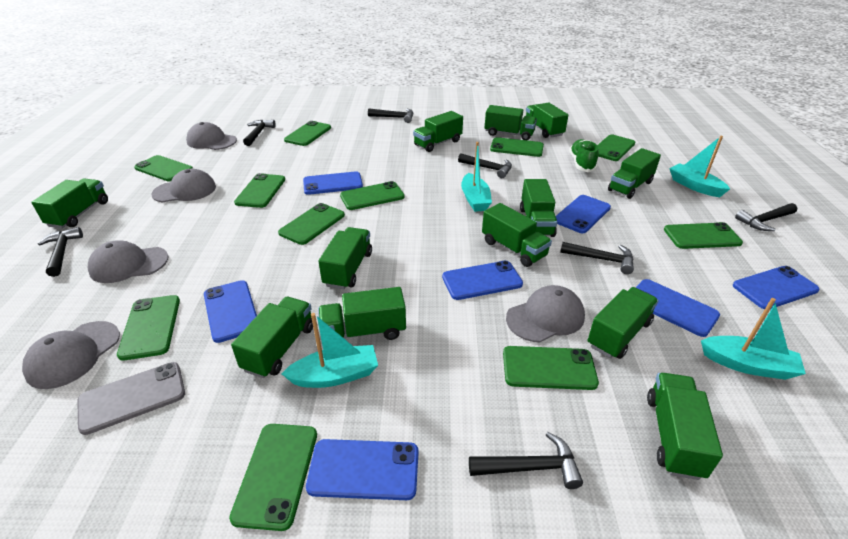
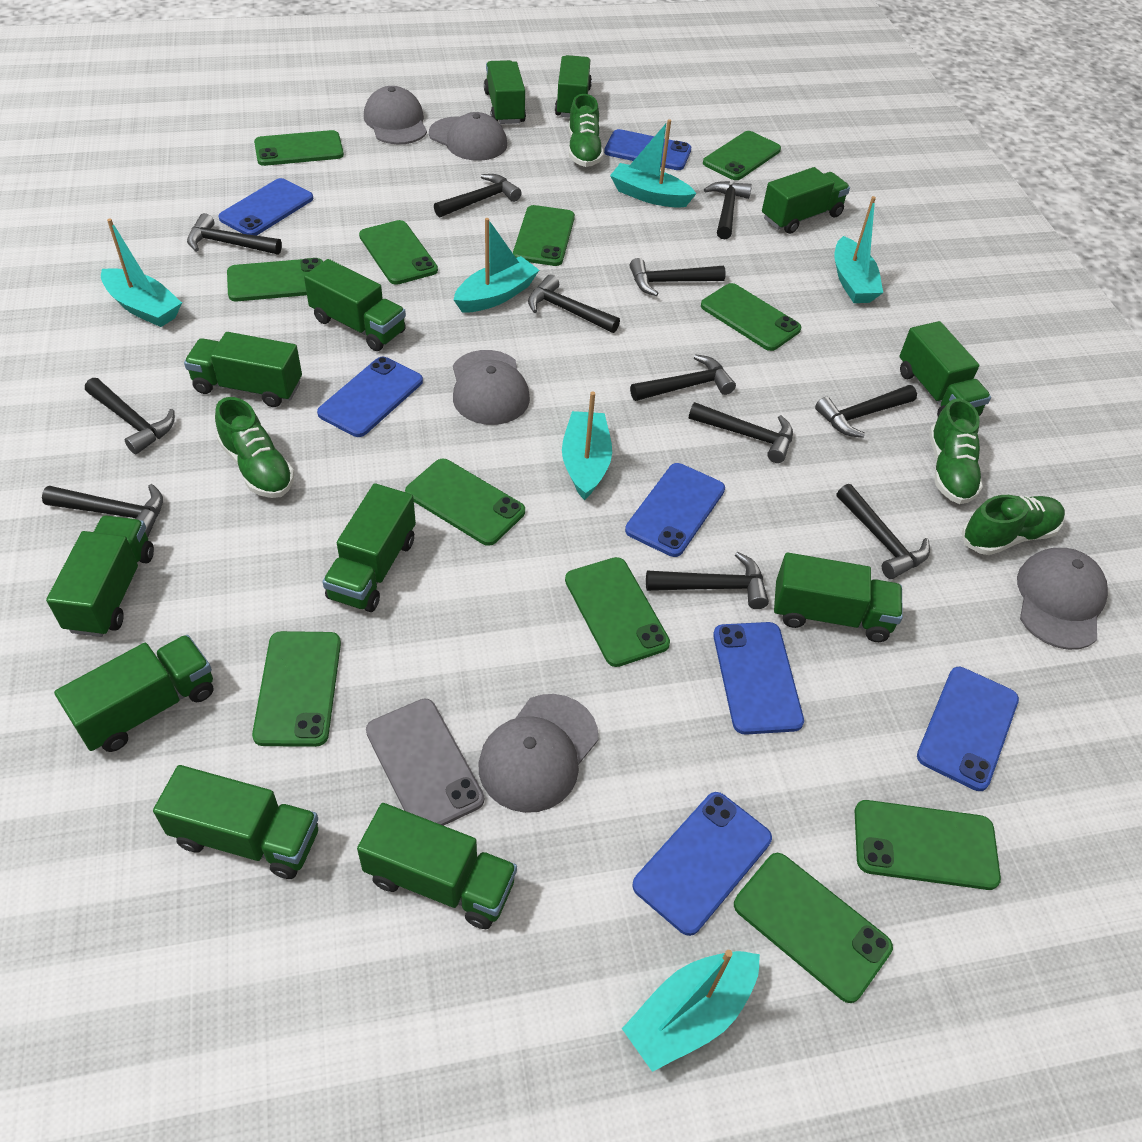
black hammer: [38,227,83,277] [243,120,276,146] [368,108,413,123] [458,154,512,178] [469,432,583,489] [560,242,634,274] [735,203,797,231] = 7 -> [42,484,163,537] [85,378,175,454] [187,213,282,255] [434,174,522,218] [528,275,620,333] [630,258,726,296] [630,354,736,401] [646,552,769,609] [689,402,793,463] [704,181,752,239] [815,385,917,438] [837,484,930,579] = 12
green shoe: [569,139,598,172] = 1 -> [215,397,294,498] [569,94,603,167] [929,398,983,504] [962,495,1065,555] = 4
turquoise boat: [281,313,378,388] [461,142,492,212] [669,136,730,197] [701,298,806,380] = 4 -> [101,218,182,327] [454,218,539,312] [562,392,612,500] [610,119,697,208] [622,950,760,1072] [835,196,883,303] = 6

